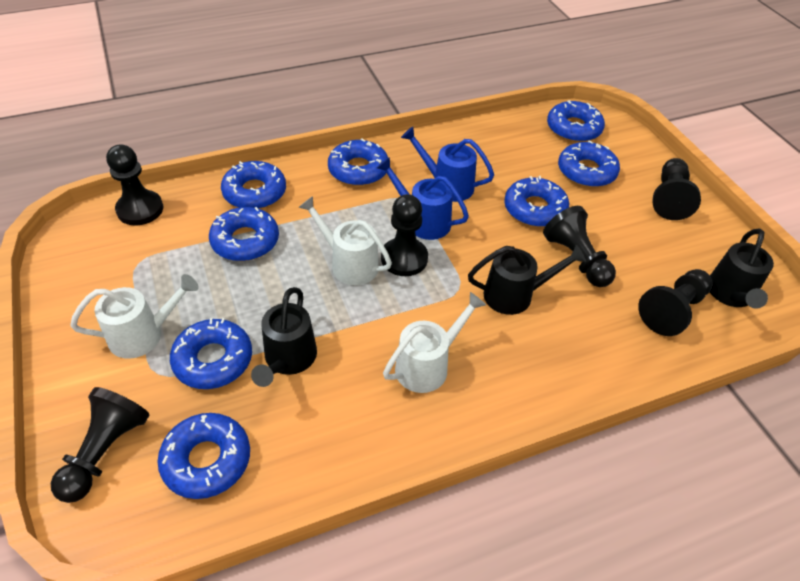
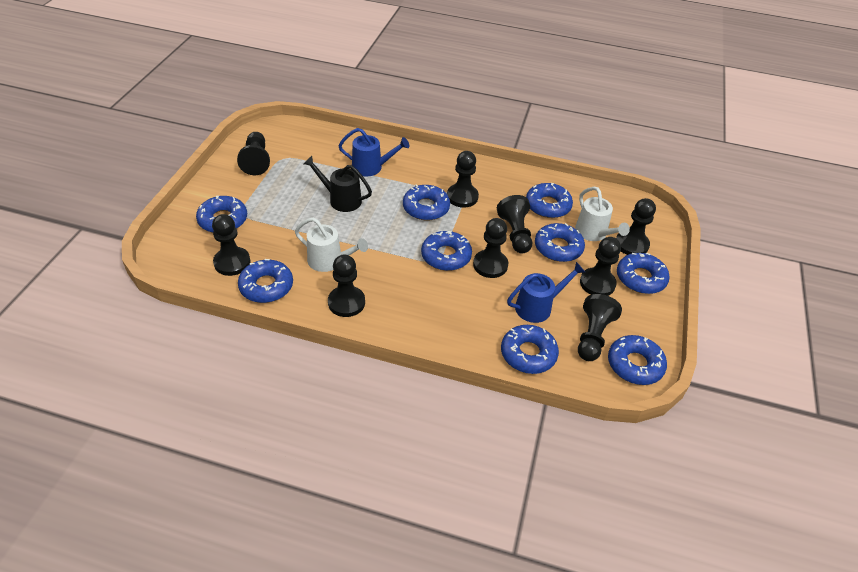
black pawn: [51,387,149,503] [106,144,163,225] [381,194,428,276] [543,206,616,287] [638,269,713,336] [653,158,701,220] = 6 -> [212,214,250,276] [237,132,270,175] [328,254,365,317] [447,151,479,208] [473,218,508,278] [497,195,532,253] [578,294,622,361] [580,237,621,296] [616,198,656,255] = 9
black watering can: [251,287,317,387] [468,245,586,315] [710,229,774,309] = 3 -> [304,156,372,212] = 1
blue donut: [158,413,250,499] [170,318,252,389] [209,207,279,261] [221,161,286,209] [328,138,388,186] [504,176,569,227] [547,100,605,142] [558,141,620,187] = 8 -> [196,196,247,233] [238,259,293,303] [403,185,450,220] [421,231,472,271] [501,325,559,374] [526,183,573,218] [535,223,585,262] [608,335,667,385] [617,253,670,294] = 9
white watering can: [70,274,199,359] [299,196,392,285] [383,292,486,393] = 3 -> [295,218,368,272] [575,187,630,241] = 2

